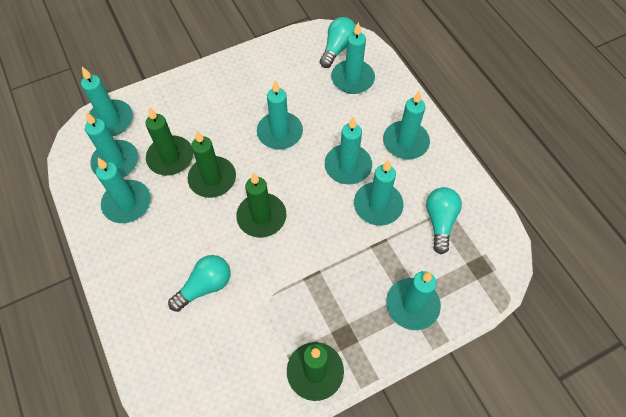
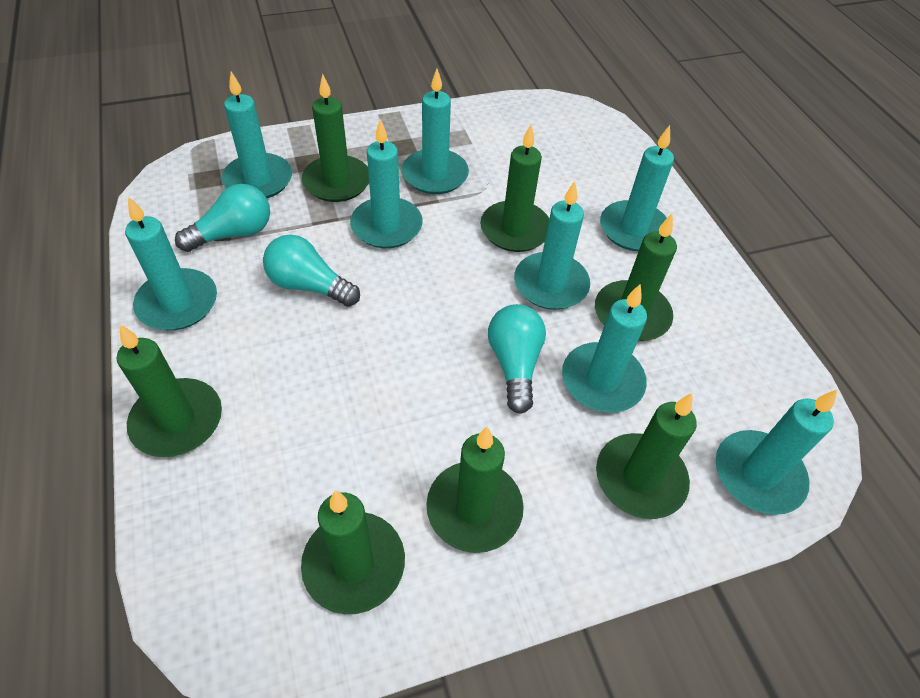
green candle: [145,107,193,175] [187,131,236,198] [236,173,286,238] [287,342,344,401] = 4 -> [117,324,222,457] [301,491,405,614] [302,74,369,202] [426,427,524,553] [480,125,549,252] [595,214,677,341] [596,393,697,519] = 7
turquoise candle: [81,67,133,136] [85,112,139,177] [96,158,151,223] [257,80,303,149] [325,116,372,185] [331,22,375,94] [354,160,404,226] [383,90,430,159] [386,271,441,330] = 9 -> [125,196,217,330] [222,71,292,198] [350,119,423,248] [402,69,469,194] [514,181,590,310] [562,284,647,413] [600,125,674,251] [716,389,838,515] = 8

